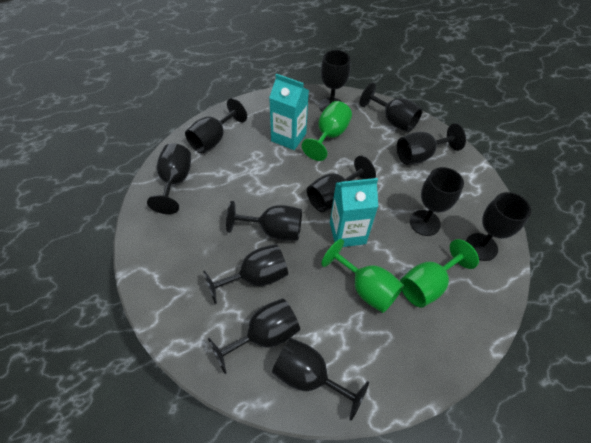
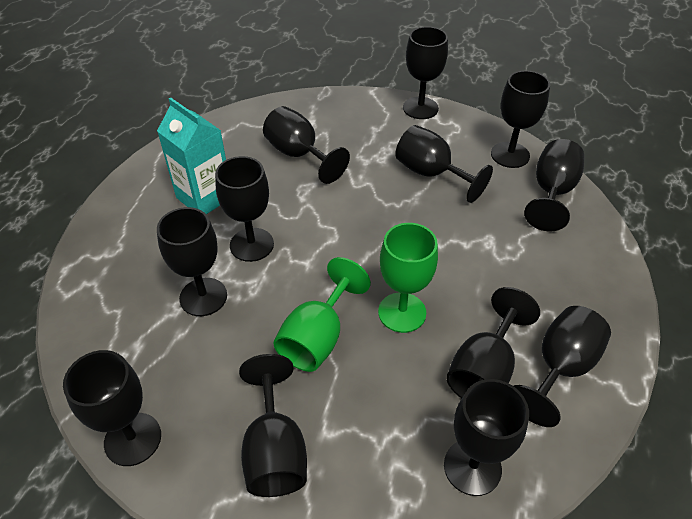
green goblet: [302,101,352,161] [321,239,404,313] [400,239,479,308] = 3 -> [273,257,371,372] [378,223,438,333] = 2
turquoise carton: [269,74,309,150] [330,178,378,247] = 2 -> [157,97,226,214] = 1

